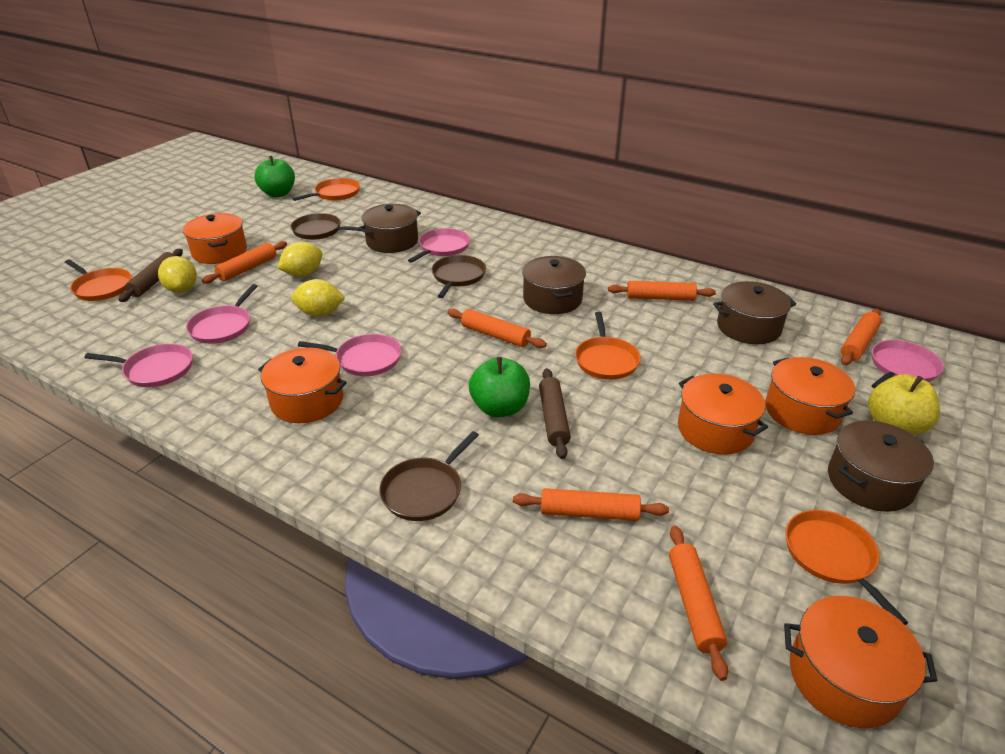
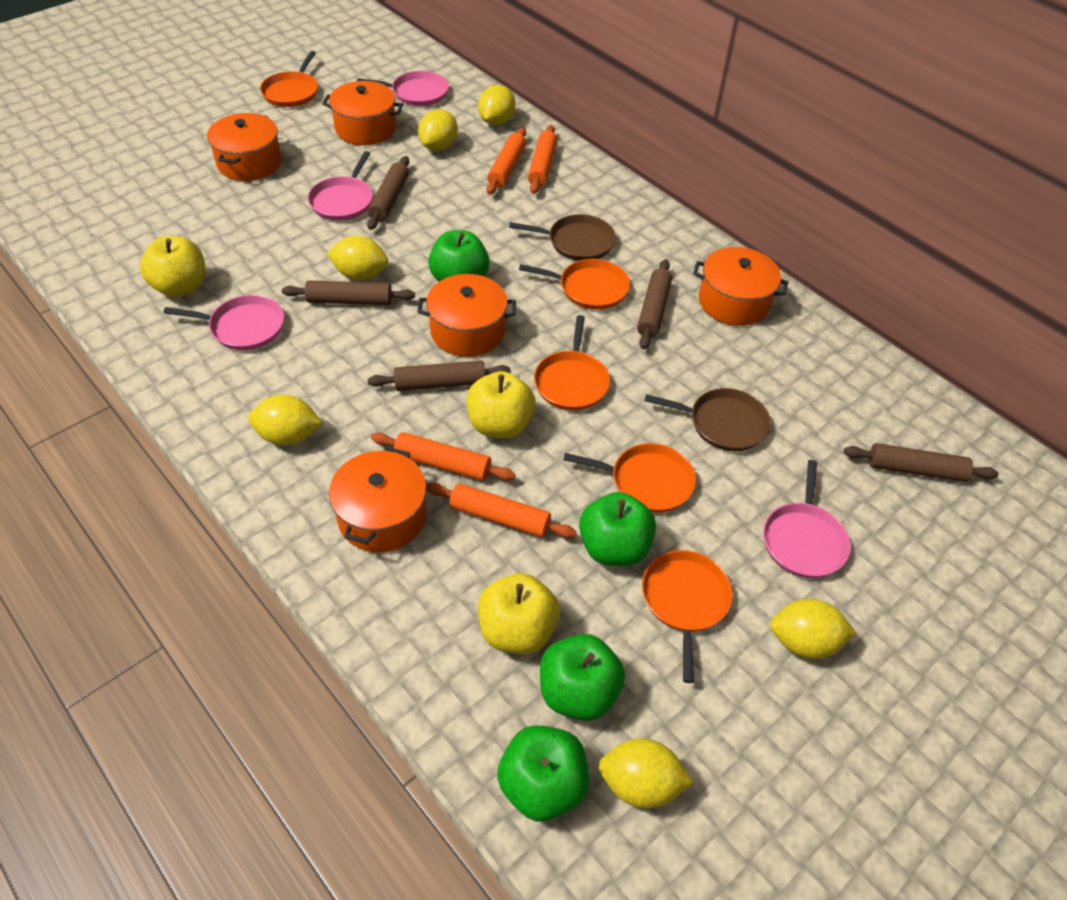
brown pan: [290,213,361,240] [379,431,479,521] [432,255,486,298] = 3 -> [509,214,616,261] [645,388,771,451] = 2
brown pot: [358,204,421,253] [522,256,586,314] [713,281,796,344] [828,420,934,512] = 4 -> none = 0
brown rolling pin: [119,249,183,302] [539,368,571,459] = 2 -> [282,280,415,305] [367,156,409,230] [368,361,511,391] [637,259,672,349] [844,443,999,482] = 5
green apple: [255,156,295,197] [469,357,530,417] = 2 -> [428,230,489,281] [497,725,590,821] [540,634,625,721] [579,492,656,566] = 4
orange pan: [65,259,132,301] [292,178,360,201] [575,312,641,380] [785,510,908,625] = 4 -> [260,51,318,107] [519,259,630,310] [534,315,610,411] [563,443,696,513] [642,550,733,683] = 5
orange rolling pin: [202,241,287,284] [447,309,547,348] [513,488,669,521] [608,281,716,301] [669,525,728,681] [841,309,882,365] = 6 -> [371,432,516,481] [426,483,576,538] [487,127,526,195] [528,125,557,194] = 4
pink pan: [84,343,193,387] [186,284,258,344] [298,334,401,376] [408,228,470,263] [871,340,944,388] = 5 -> [164,295,284,350] [308,151,373,221] [357,71,449,106] [763,460,851,578] = 4
yellow apple: [868,374,940,435] = 1 -> [140,236,206,297] [466,371,536,438] [478,573,560,654] = 3
yellow lemon: [158,256,197,293] [277,242,322,277] [291,279,345,317] = 3 -> [248,395,322,446] [327,236,388,280] [418,109,458,151] [478,85,515,125] [598,738,693,808] [770,599,856,659] = 6

